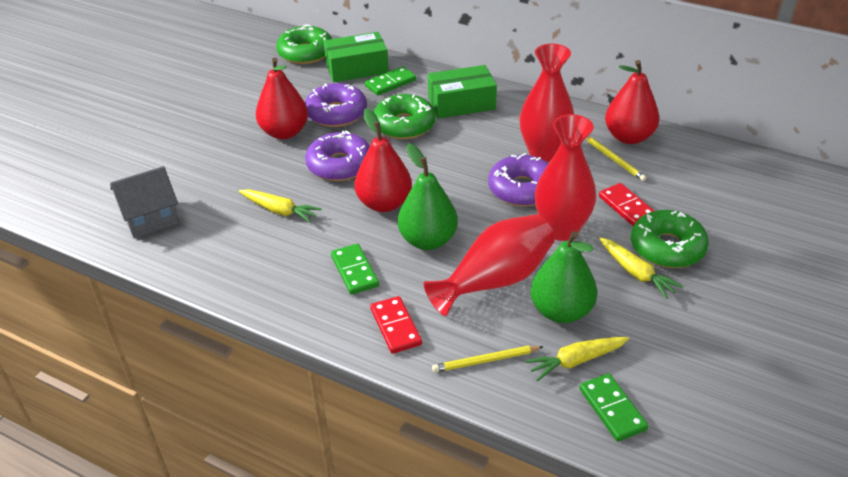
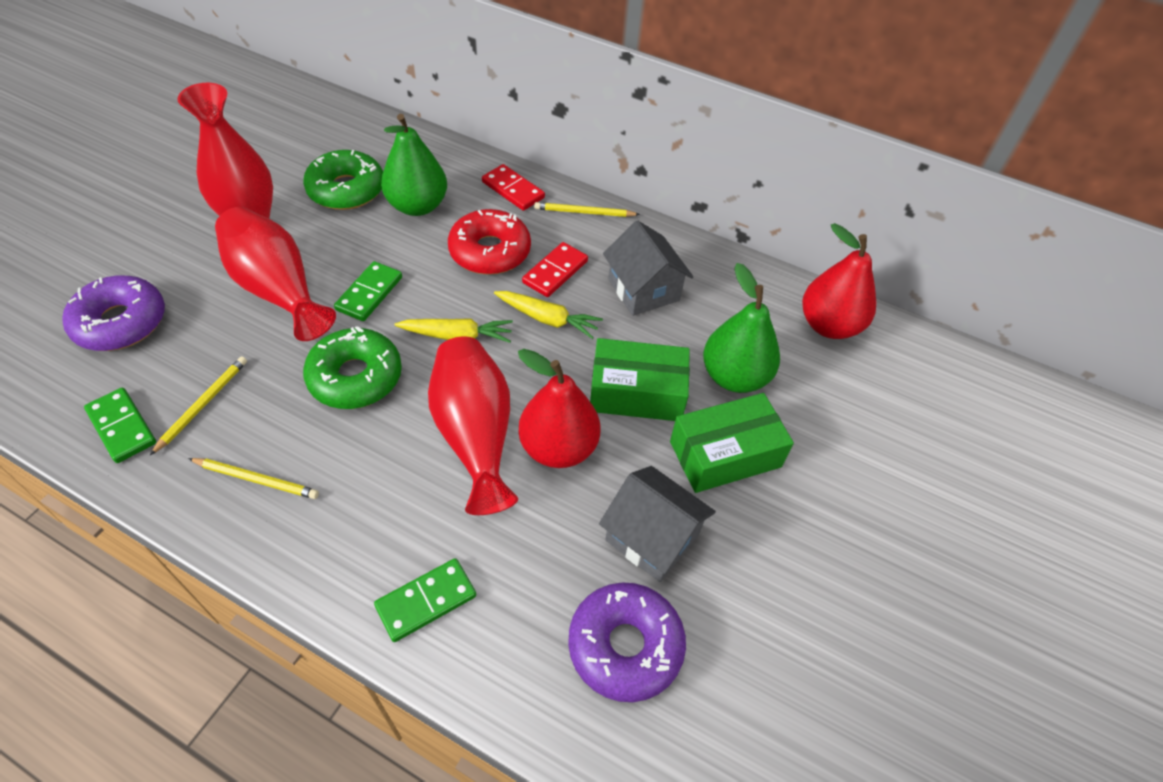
green donut: [276,24,332,64] [373,94,436,139] [631,210,709,268] = 3 -> [303,150,383,210] [303,326,402,409] = 2
grey house: [110,166,179,238] = 1 -> [599,466,716,582] [603,220,693,316] = 2
purple donut: [305,83,367,127] [305,131,370,181] [488,153,549,207] = 3 -> [62,276,165,351] [568,583,686,702] = 2
red donut: none = 0 -> [448,209,531,275] = 1
red pear: [256,57,308,139] [355,108,412,212] [605,60,659,144] = 3 -> [518,349,601,468] [802,223,876,339] = 2
yellow carrot: [239,189,322,223] [525,337,629,381] [599,237,683,299] = 3 -> [394,318,513,343] [494,291,603,339] = 2
yellow pencil: [432,346,544,373] [586,136,647,181] = 2 -> [150,356,247,455] [188,458,319,499] [534,202,640,217] = 3

